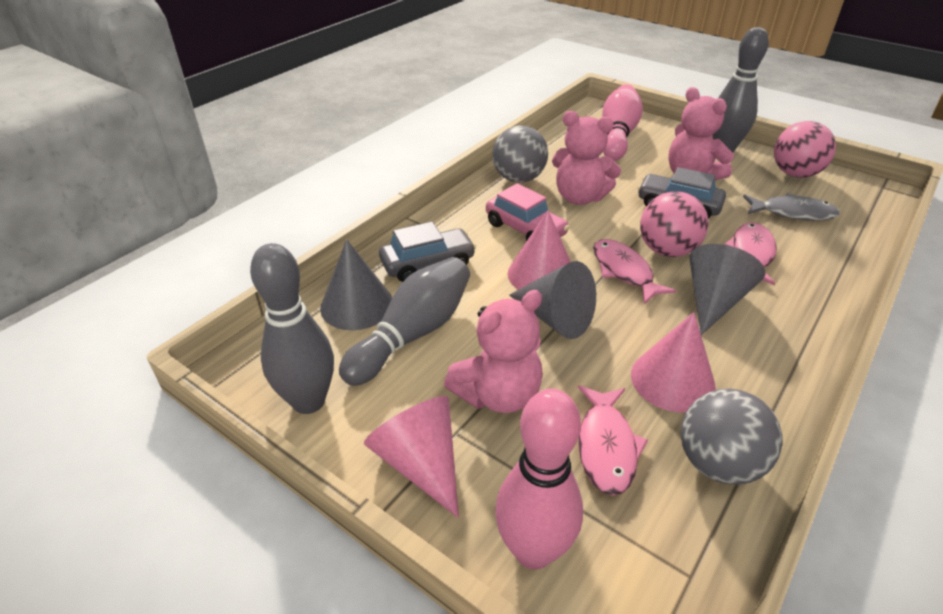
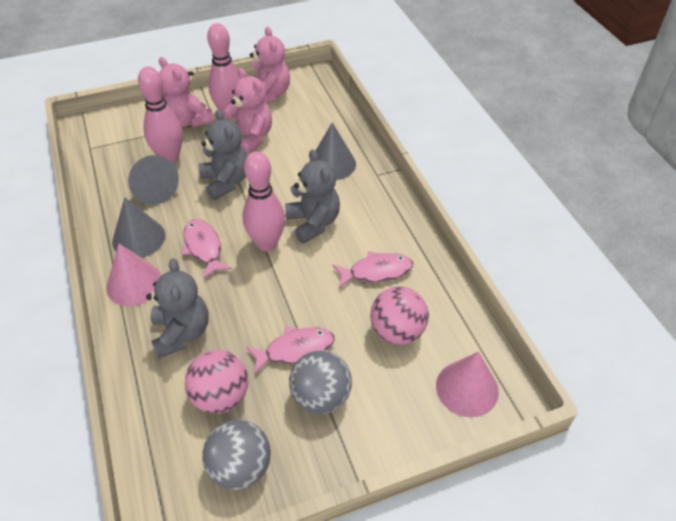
grey bowling pin: [250,243,334,414] [339,257,470,386] [712,27,769,152] = 3 -> none = 0
grey car: [379,222,476,282] [638,167,726,219] = 2 -> none = 0
grey fish: [743,193,840,221] = 1 -> none = 0
grey teddy bear: none = 0 -> [146,258,209,359] [199,109,247,200] [285,149,340,244] = 3
pink bowling pin: [495,389,583,569] [602,84,643,161] = 2 -> [138,66,183,163] [207,23,240,119] [243,151,285,251] = 3
pink car: [486,183,570,241] = 1 -> none = 0
pink cone: [364,396,459,518] [508,210,571,290] [631,312,716,413] = 3 -> [106,244,162,306] [436,352,499,417] = 2

